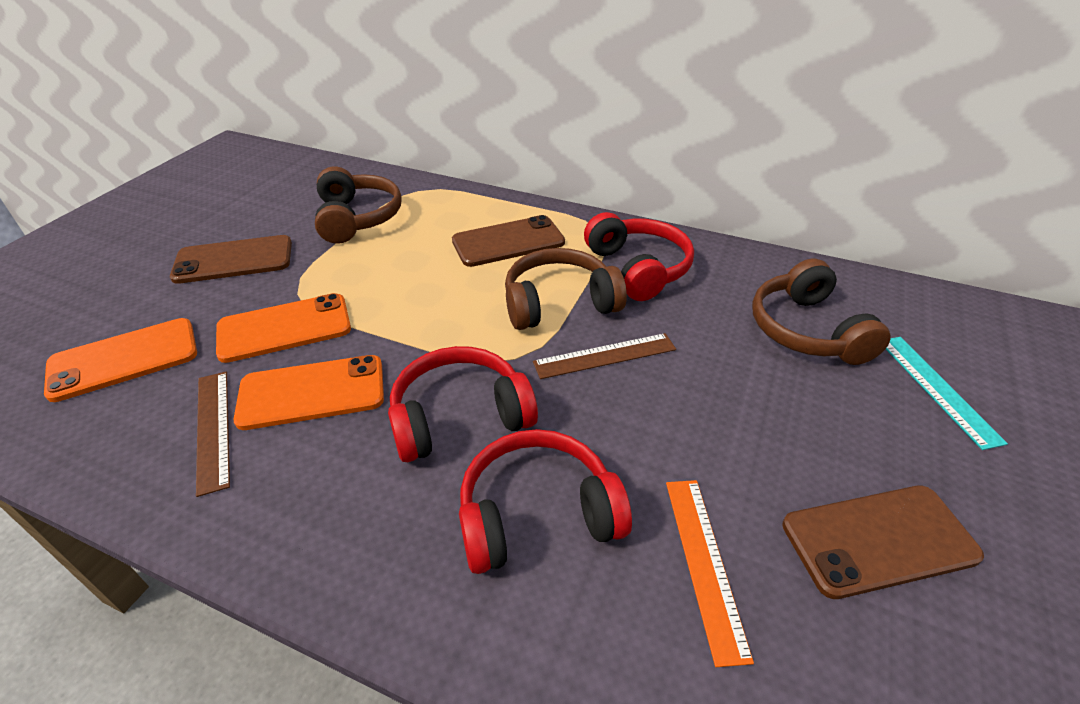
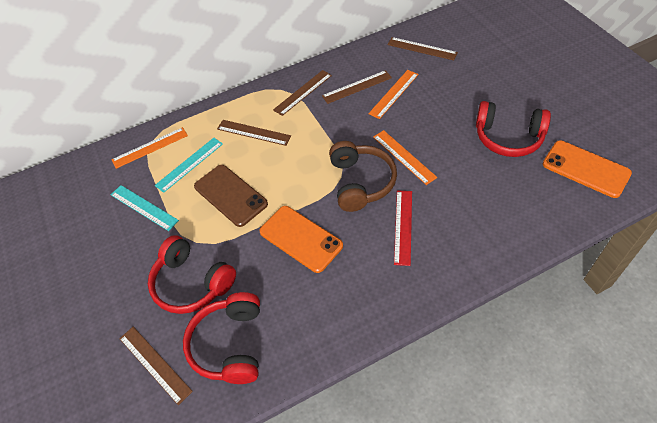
brown headphones: [315,166,402,244] [505,248,627,330] [752,259,891,365] = 3 -> [329,141,397,212] = 1
brown phone: [170,235,292,284] [452,215,565,267] [782,485,984,599] = 3 -> [194,165,268,227] = 1
brown ruler: [196,372,230,497] [533,333,676,379] = 2 -> [119,327,193,405] [217,120,291,146] [273,70,332,116] [322,70,392,104] [387,37,458,60] = 5
orange phone: [44,318,197,402] [216,293,351,363] [234,355,384,430] = 3 -> [259,206,343,273] [543,140,632,198] = 2
orange ruler: [666,480,754,667] = 1 -> [112,127,188,169] [368,70,419,119] [373,130,437,185] = 3
red ruler: none = 0 -> [394,191,412,266] = 1
turquoise ruler: [886,337,1008,450] = 1 -> [111,185,179,231] [155,138,223,193] = 2

